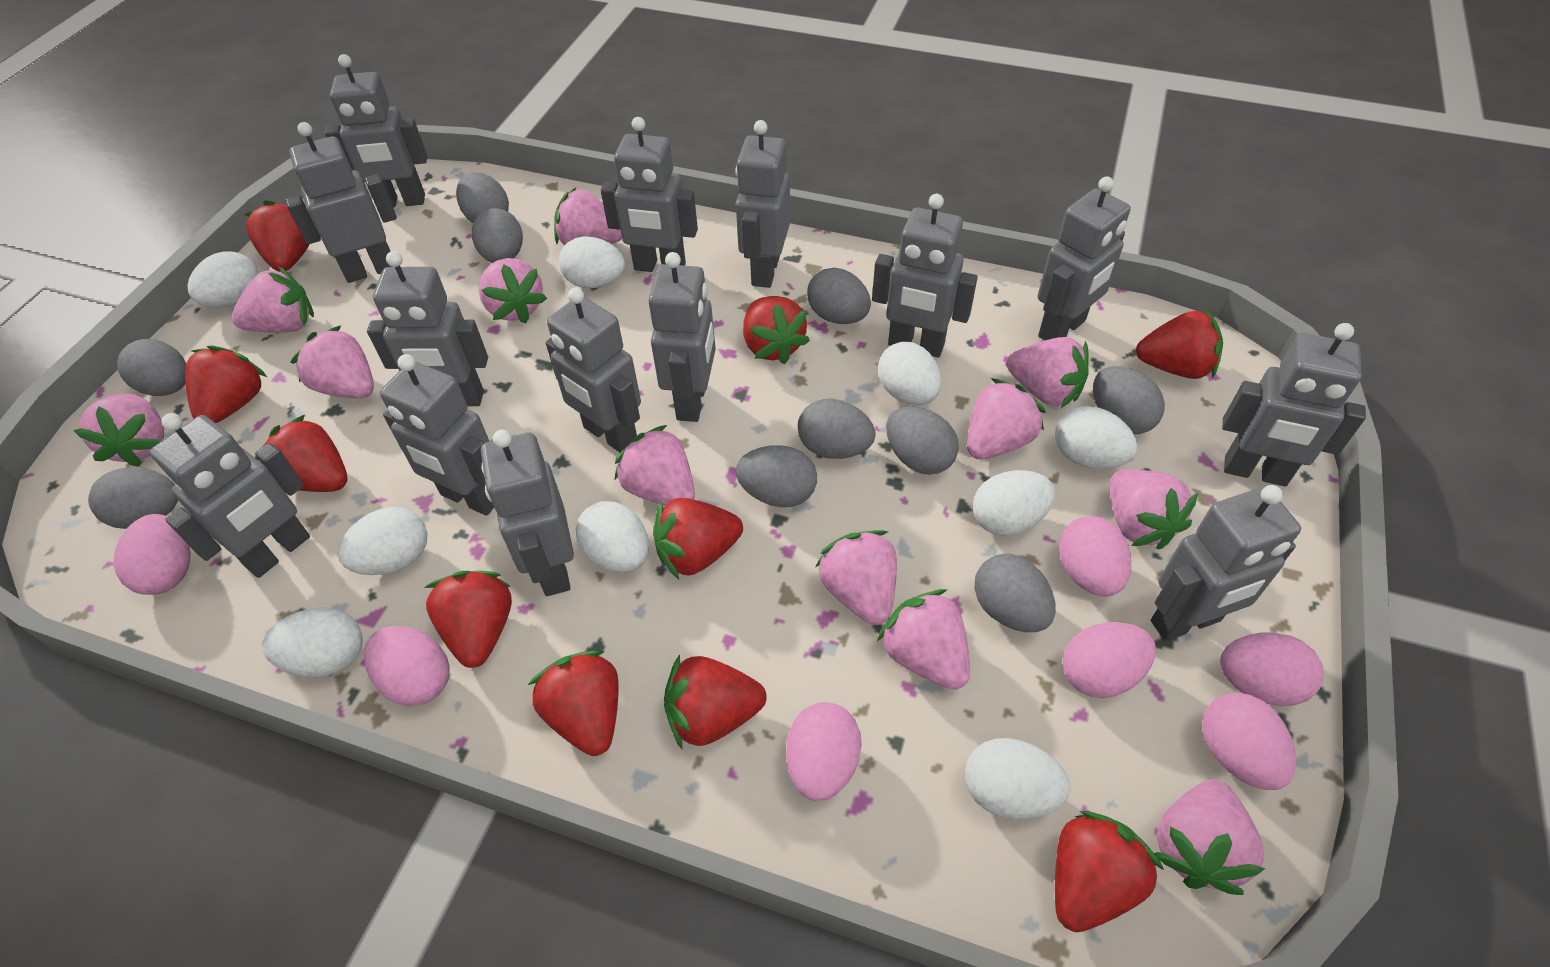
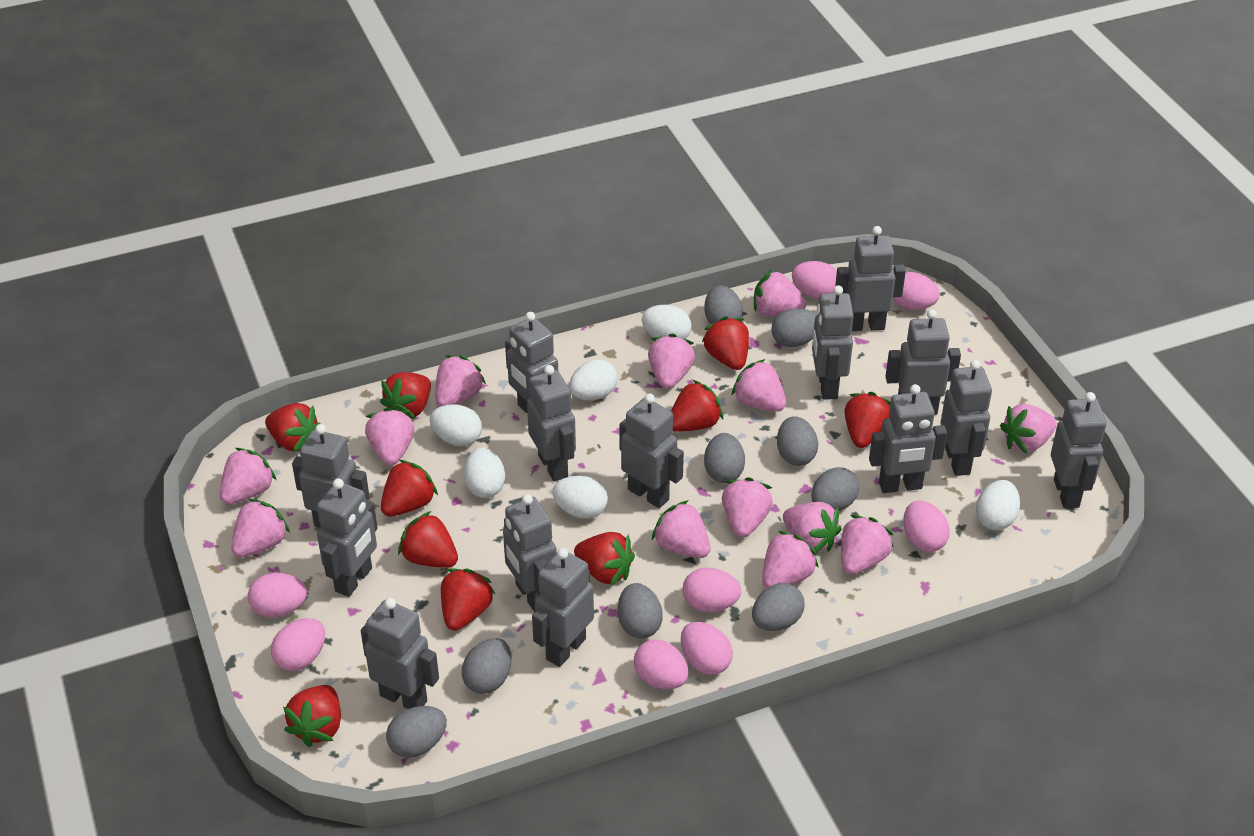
grey egg: [88,467,178,529] [117,339,186,396] [456,172,509,223] [472,208,523,263] [736,445,817,507] [798,399,876,459] [807,268,871,324] [886,407,959,475] [974,554,1056,632] [1093,366,1165,434] = 10 -> [386,706,447,758] [462,638,512,694] [618,583,663,639] [704,285,743,324] [704,433,745,483] [752,583,805,631] [771,308,817,347] [777,416,818,466] [811,467,859,511] = 9
pink egg: [113,514,191,595] [364,626,449,706] [786,702,862,801] [1059,516,1131,597] [1063,622,1156,698] [1202,692,1296,790] [1220,632,1324,706] = 7 -> [248,573,307,618] [271,618,325,671] [634,640,689,689] [681,622,733,675] [683,568,741,612] [792,261,837,299] [893,272,940,310] [903,501,950,552] = 8
pink strawberry: [73,394,164,467] [232,266,314,333] [291,325,374,398] [479,258,547,323] [554,188,622,245] [614,425,695,506] [816,530,897,625] [877,589,970,690] [967,378,1046,459] [1007,337,1089,408] [1110,469,1198,550] [1154,779,1265,895] = 12 -> [220,448,276,505] [231,499,290,557] [365,407,414,465] [435,355,486,407] [648,334,695,389] [652,500,710,558] [722,477,773,537] [731,359,786,412] [754,269,806,316] [762,531,819,589] [783,502,842,553] [841,515,894,575] [1000,404,1057,454] = 13
white egg: [187,251,259,307] [262,607,363,677] [338,507,427,575] [559,236,625,288] [576,501,649,572] [878,342,941,405] [965,738,1071,819] [973,470,1055,536] [1055,406,1137,469] = 9 -> [429,404,482,446] [464,448,505,498] [553,475,608,519] [569,359,618,400] [642,305,692,339] [976,480,1020,530] = 6

